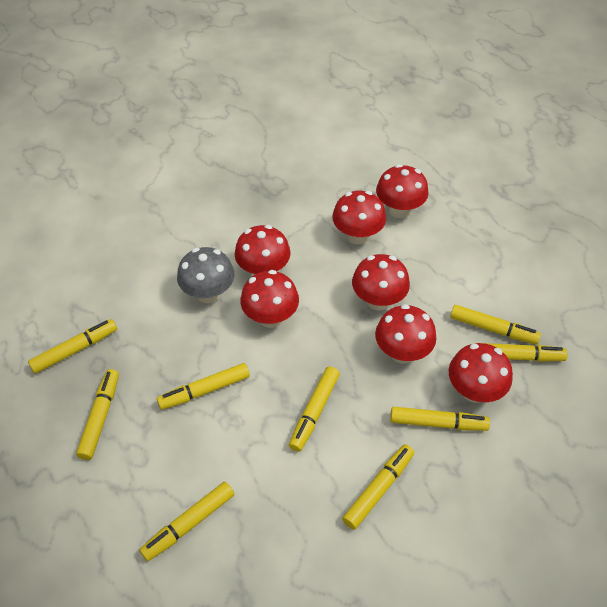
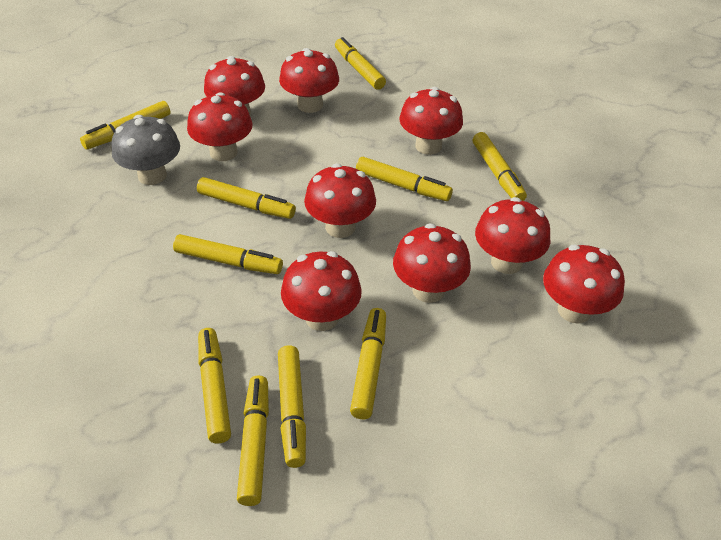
red mushroom: [235,225,291,276] [240,270,299,328] [332,191,386,244] [352,254,410,311] [375,304,436,364] [376,164,429,218] [449,343,513,403] = 7 -> [187,92,253,161] [204,56,265,115] [279,48,339,113] [281,251,362,331] [304,164,376,238] [393,223,471,303] [399,87,463,155] [475,197,550,274] [543,245,625,324] = 9
yellow marker: [28,319,117,374] [76,369,119,460] [139,482,234,561] [157,363,250,410] [289,367,340,452] [342,444,414,530] [390,407,490,431] [450,305,541,345] [474,343,568,362] = 9 -> [80,101,171,150] [173,234,283,274] [197,177,296,219] [198,328,231,444] [237,375,269,506] [278,345,306,468] [335,37,386,90] [350,308,386,419] [356,157,453,201] [473,132,527,201] = 10

